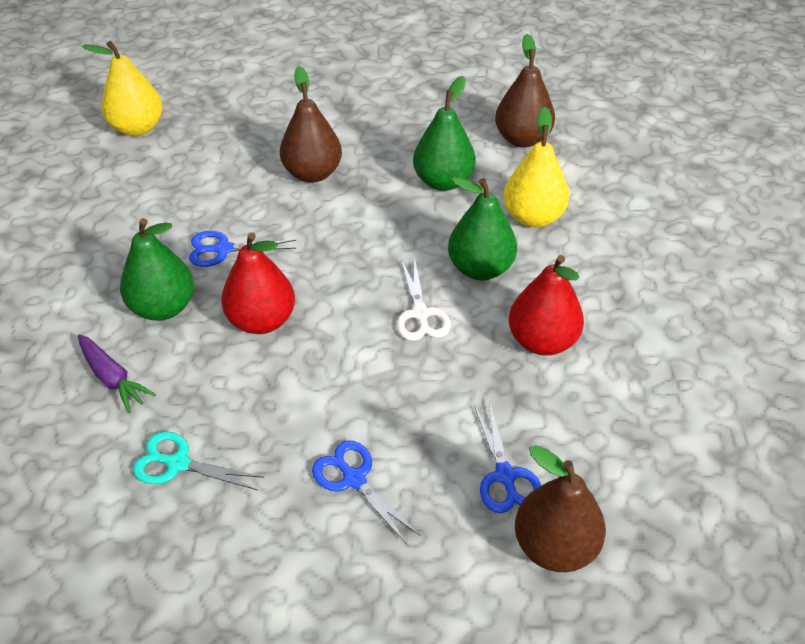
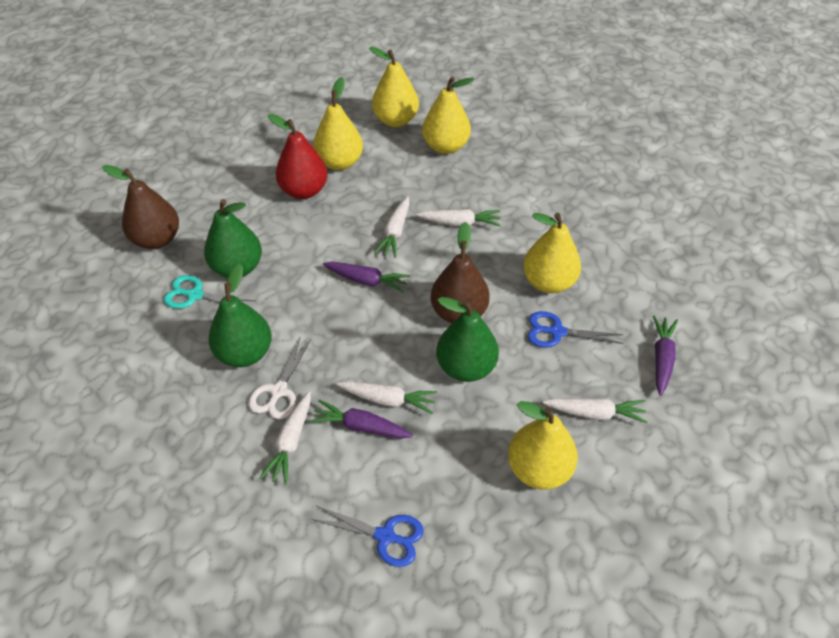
blue scissors: [189,231,296,267] [312,440,420,544] [474,402,542,513] = 3 -> [311,506,424,567] [527,311,623,347] = 2
brown pear: [280,66,342,183] [495,34,555,147] [515,445,606,572] = 3 -> [102,165,179,249] [431,222,490,323] = 2
purple carrot: [78,334,156,413] = 1 -> [310,400,413,439] [323,262,410,293] [653,315,678,396] = 3
red pear: [221,233,295,334] [509,255,584,355] = 2 -> [268,114,328,199] = 1
white carrot: none = 0 -> [260,392,311,485] [337,381,437,414] [374,196,410,258] [416,209,500,226] [543,398,647,423] = 5
yellow pear: [82,41,163,136] [503,107,569,227] = 2 -> [313,77,363,170] [369,47,419,127] [422,76,474,154] [508,401,578,490] [523,213,581,293] = 5

